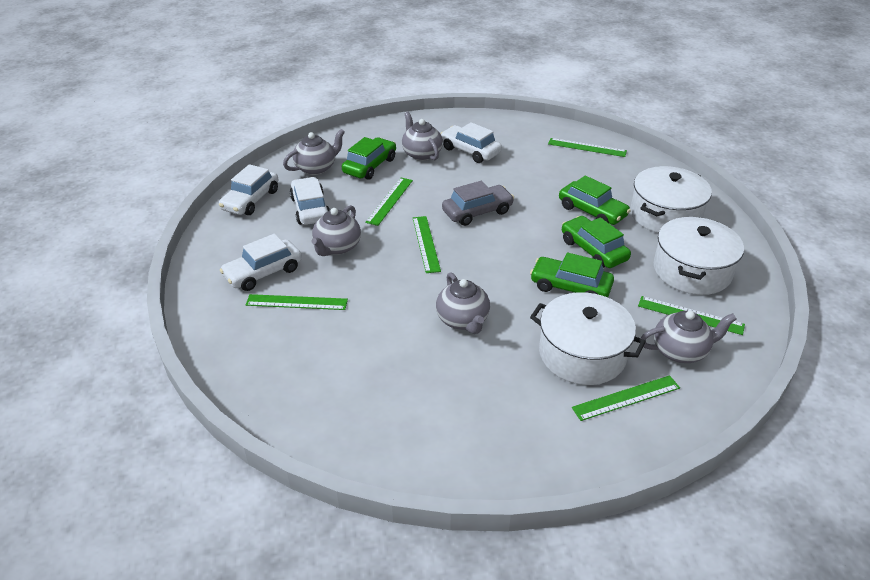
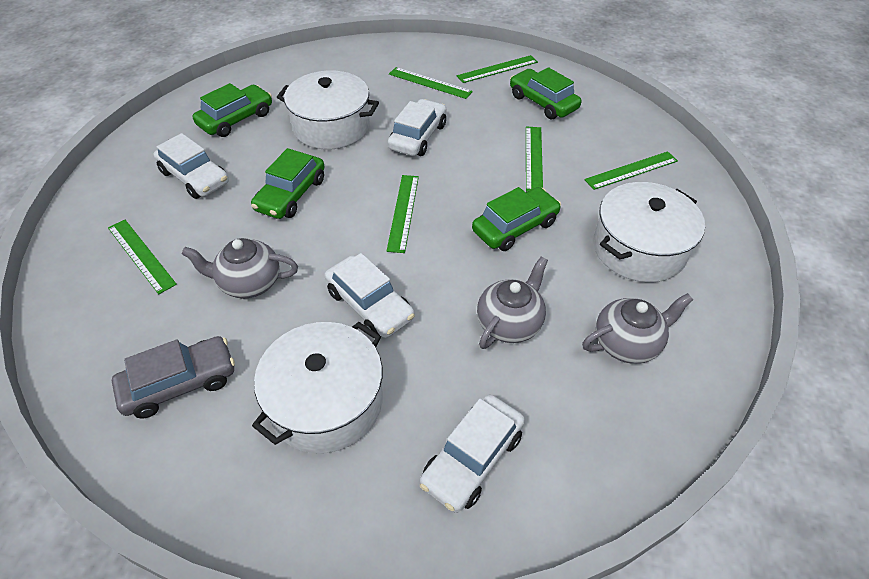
grey teapot: [283,129,345,175] [311,205,361,256] [402,111,443,161] [436,272,490,334] [641,311,736,363] = 5 -> [182,238,298,299] [477,256,548,349] [582,293,693,364] = 3

